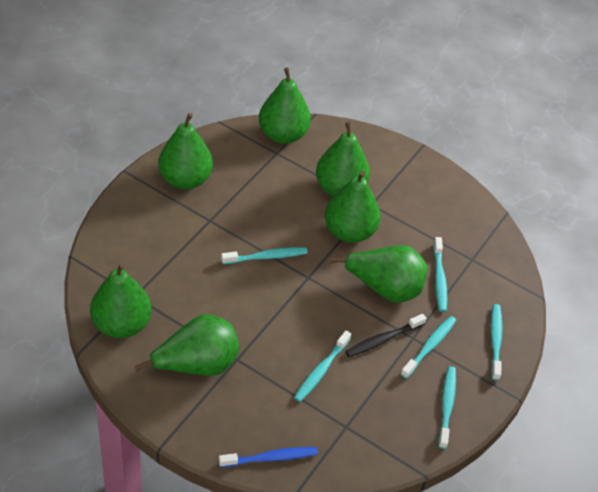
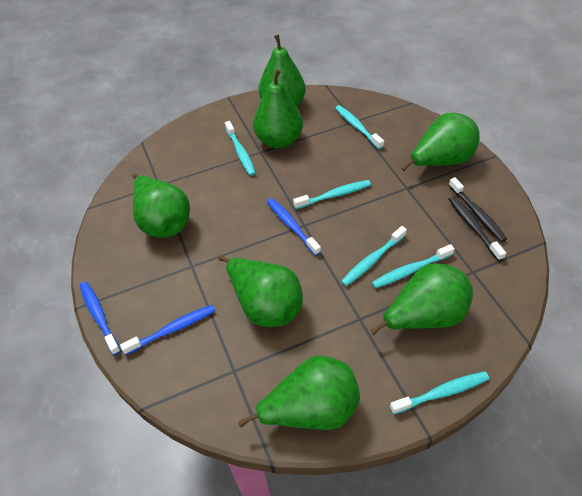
black toothbrush: [345,314,426,357] = 1 -> [448,177,507,242] [449,196,506,261] = 2
blue toothbrush: [219,447,318,467] = 1 -> [80,282,121,355] [120,305,215,355] [267,198,321,256] = 3

